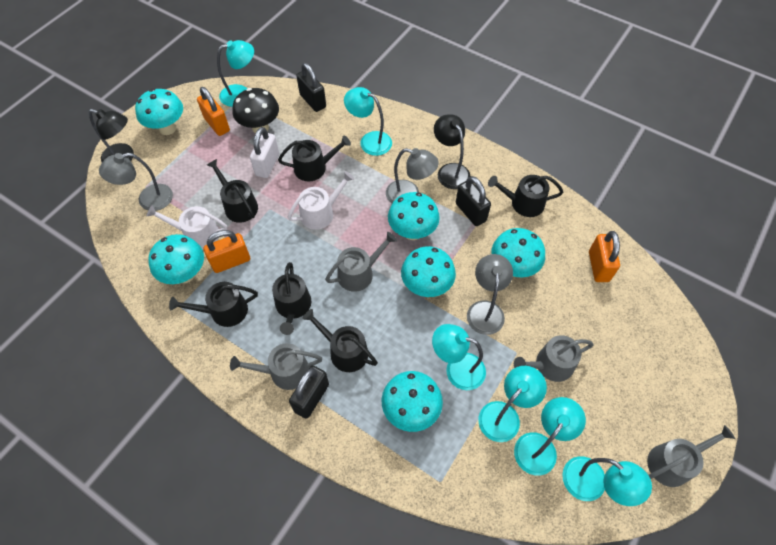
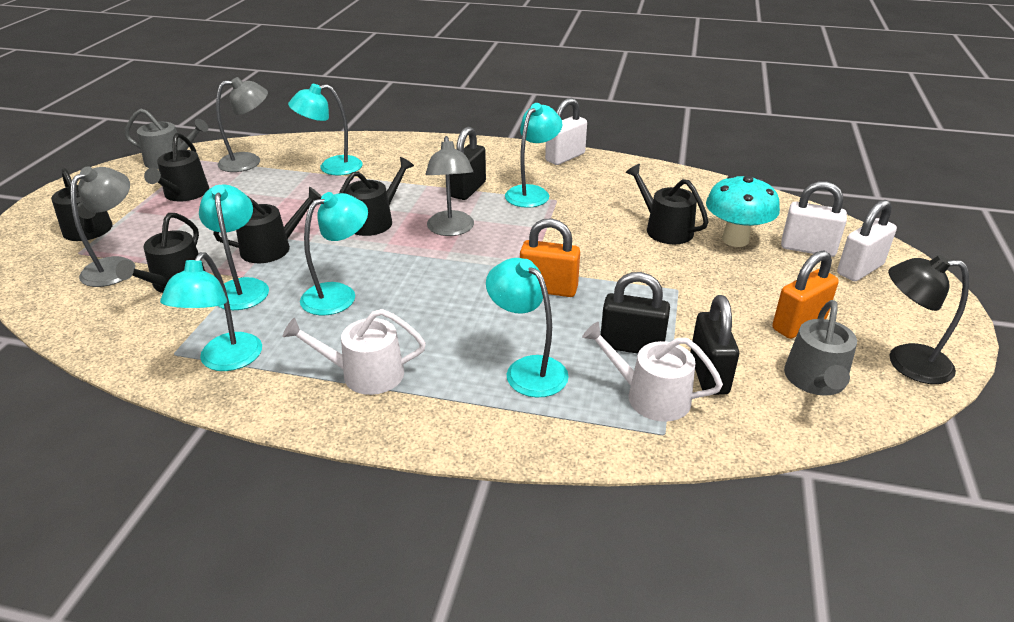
black lamp: [89,109,134,162] [434,114,471,189] = 2 -> [888,255,969,384] = 1
black mushroom: [232,88,279,133] = 1 -> none = 0
grey watering can: [230,343,322,390] [325,232,397,292] [514,335,594,382] [647,425,735,487] = 4 -> [124,109,208,169] [784,300,857,396] = 2
orange padlock: [197,87,230,136] [204,230,250,273] [589,231,620,282] = 3 -> [520,218,580,297] [772,250,839,339] = 2
turquoise mushroom: [135,89,183,135] [148,234,204,284] [382,371,443,432] [388,192,440,240] [401,246,456,297] [492,228,545,277] = 6 -> [706,175,780,247] = 1
white padlock: [250,127,279,178] = 1 -> [545,98,587,165] [781,181,847,257] [837,200,897,281] = 3

